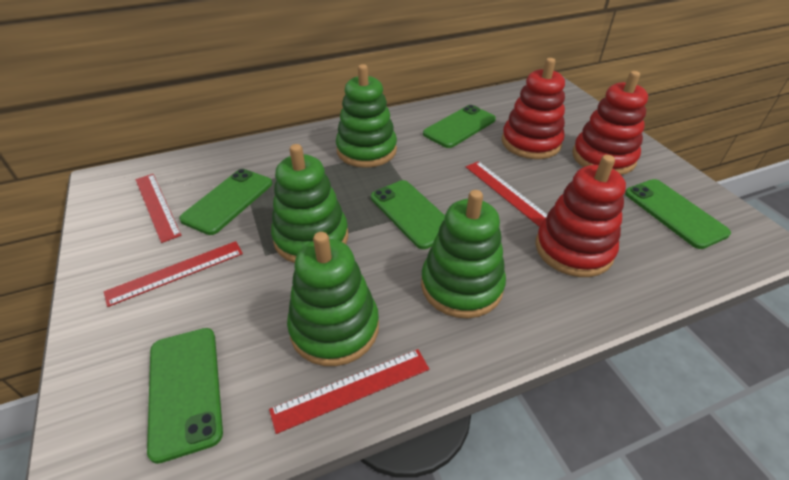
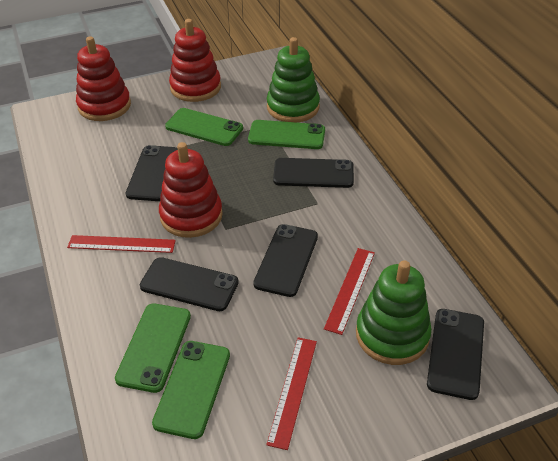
black phone: none = 0 -> [126,145,178,201] [140,257,239,311] [253,224,318,297] [273,158,354,188] [427,309,484,400] = 5
green phone: [147,328,223,464] [179,169,272,235] [371,180,445,249] [423,105,496,148] [625,179,731,249] = 5 -> [115,304,191,393] [152,341,230,439] [165,108,243,146] [248,120,325,149] = 4
green stacking toy: [271,144,348,263] [287,232,379,366] [336,64,397,168] [421,190,506,318] = 4 -> [267,37,320,122] [356,260,432,365] = 2
red ruler: [104,241,243,307] [135,174,181,243] [269,349,429,434] [466,161,547,226] = 4 -> [67,235,176,253] [266,337,317,450] [324,248,375,335] = 3

